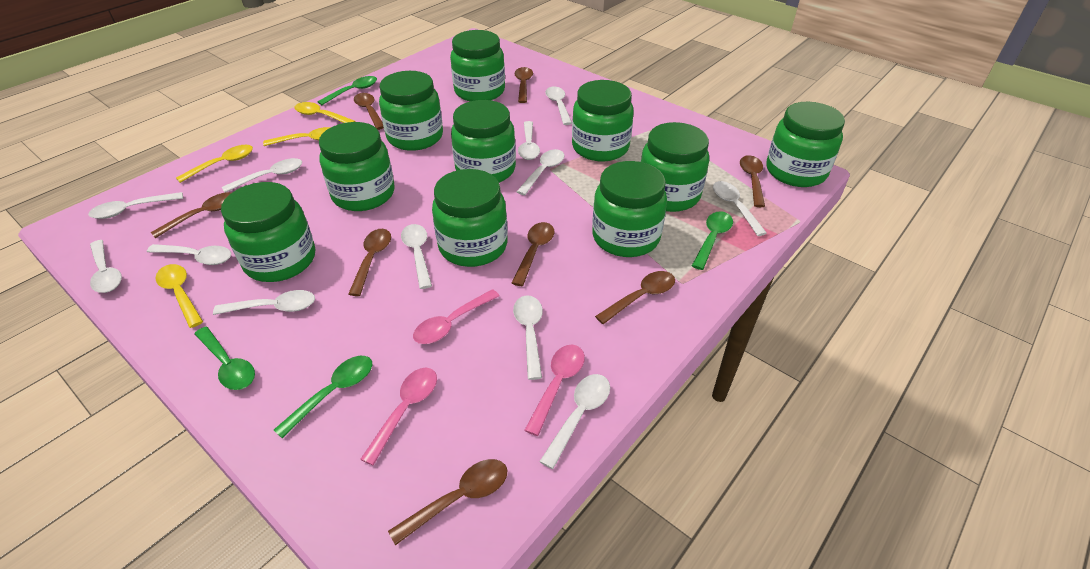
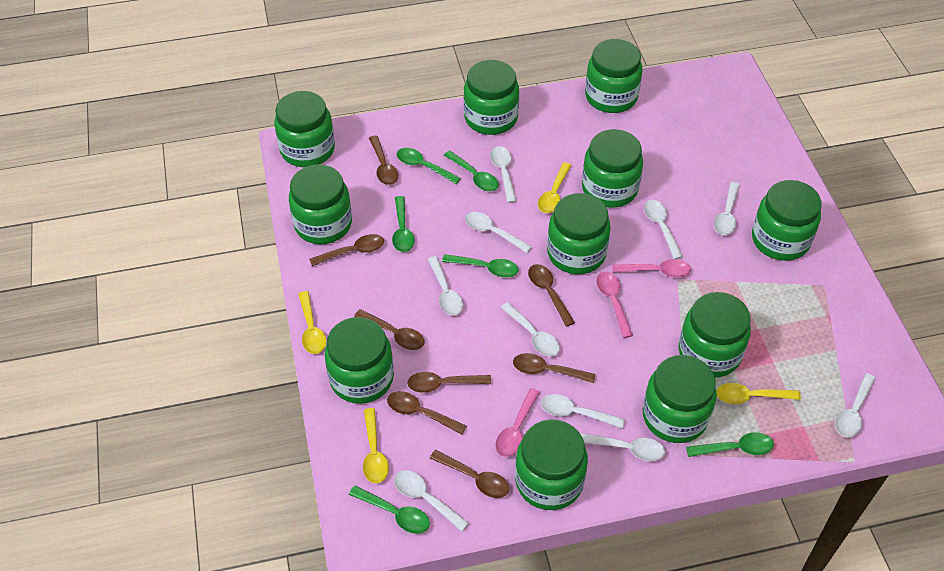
green jar: [221,182,315,282] [319,122,395,211] [379,71,443,151] [432,169,508,267] [450,30,505,101] [451,100,516,183] [572,80,634,162] [592,161,667,257] [641,122,709,212] [767,102,845,187] = 10 -> [274,91,335,167] [289,165,352,244] [325,317,394,404] [464,60,519,135] [515,419,588,510] [547,193,611,274] [582,129,643,208] [585,39,643,113] [643,355,717,443] [679,292,751,378] [752,180,822,261] = 11
green spoon: [194,327,255,390] [274,356,372,438] [317,76,377,105] [692,211,733,270] = 4 -> [349,486,430,534] [392,196,415,252] [397,148,461,184] [442,254,518,277] [444,151,499,191] [686,432,774,457] = 6
white spoon: [88,192,183,219] [90,240,122,293] [147,244,231,265] [213,290,315,315] [222,158,302,193] [401,224,432,289] [513,295,543,380] [517,149,565,195] [518,121,540,160] [539,374,610,469] [545,87,572,125] [713,181,767,236] = 12 -> [394,470,469,532] [428,256,463,315] [465,212,532,253] [490,146,517,203] [500,302,560,357] [541,394,625,429] [580,433,665,461] [644,200,683,259] [714,182,740,235] [835,373,876,437] = 10

